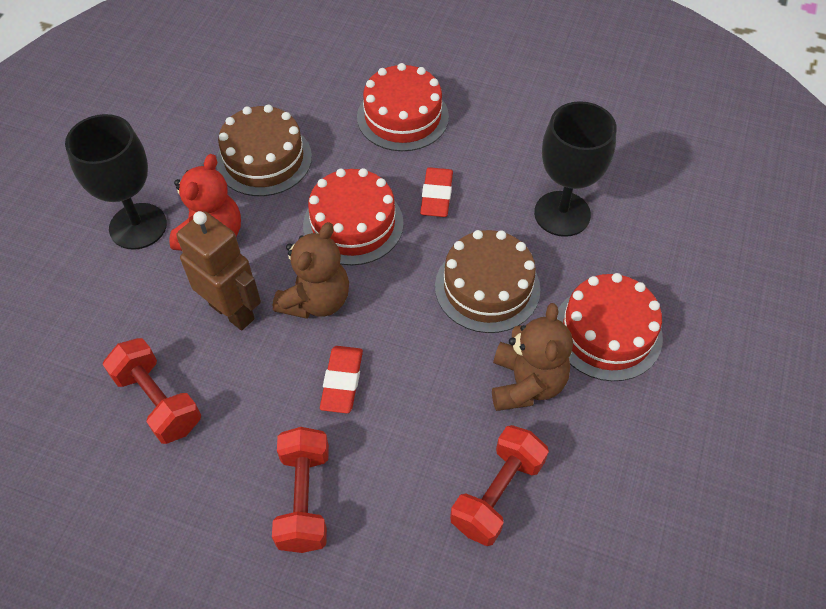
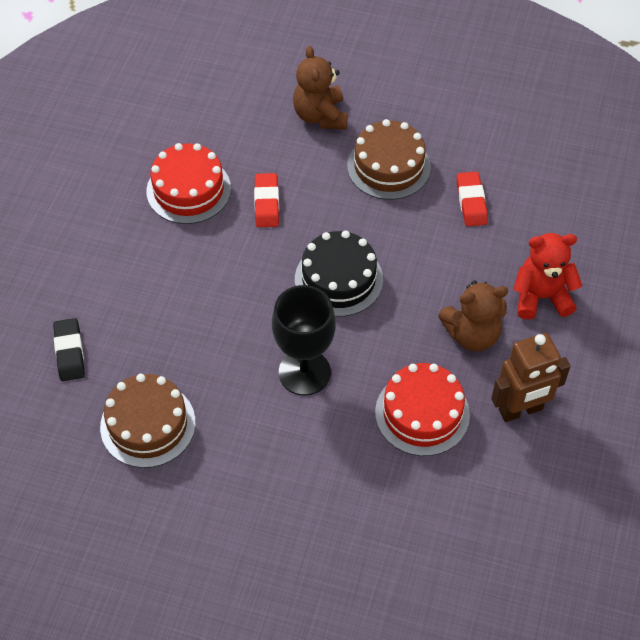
black cake: none = 0 -> [295,231,383,317] = 1
black eraser: none = 0 -> [53,318,85,381] = 1
black goblet: [65,114,167,250] [534,101,617,237] = 2 -> [272,285,336,395] = 1
red cake: [303,168,404,265] [357,63,449,151] [557,273,663,381] = 3 -> [146,143,231,224] [375,363,470,456] = 2
red dumbbell: [102,338,201,444] [272,427,329,553] [450,425,549,546] = 3 -> none = 0

